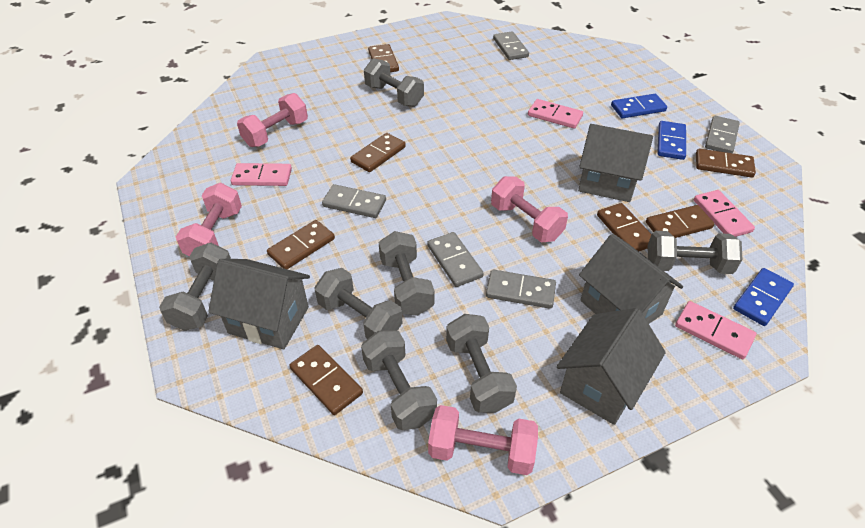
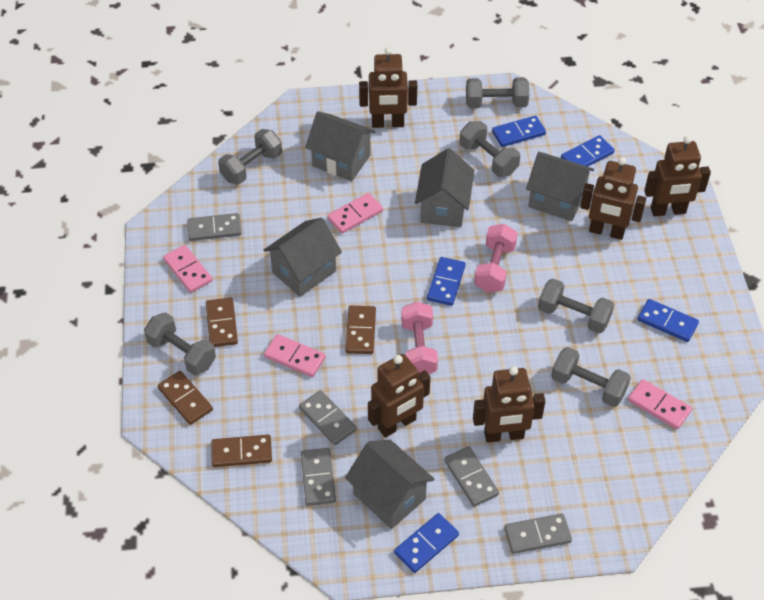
blue domino: [611,94,667,118] [657,121,686,160] [733,268,794,326] = 3 -> [394,513,459,573] [427,257,466,306] [492,116,546,147] [561,135,615,167] [638,299,699,342] = 5
brown domino: [267,220,335,269] [290,345,363,415] [350,133,406,172] [368,44,399,72] [597,203,652,252] [646,205,714,238] [696,149,756,177] = 7 -> [158,371,213,425] [206,297,238,347] [211,435,272,467] [345,306,376,354] = 4
brown robot: none = 0 -> [359,47,417,128] [368,354,430,438] [473,366,545,443] [580,157,646,240] [644,136,711,216] = 5
grey dumbbell: [159,243,231,331] [314,268,402,339] [361,330,437,430] [364,58,424,107] [379,231,434,316] [446,314,517,413] [648,231,742,274] = 7 -> [144,312,216,375] [218,129,282,184] [459,121,520,177] [466,77,529,108] [538,278,614,333] [551,347,631,407] = 6
grey house: [208,259,310,349] [557,308,666,425] [578,124,653,202] [579,234,683,324] = 4 -> [264,218,342,297] [305,111,376,181] [345,440,434,529] [415,148,475,227] [526,152,594,221] = 5
pink dumbbell: [176,183,242,256] [237,93,308,147] [428,405,538,475] [491,176,568,242] = 4 -> [401,302,438,374] [474,224,518,293] = 2

